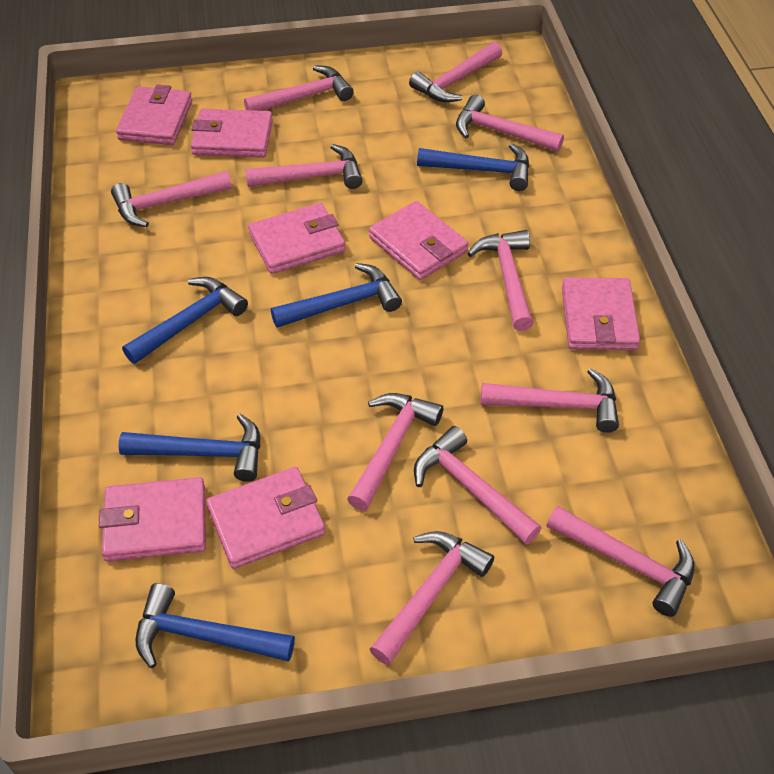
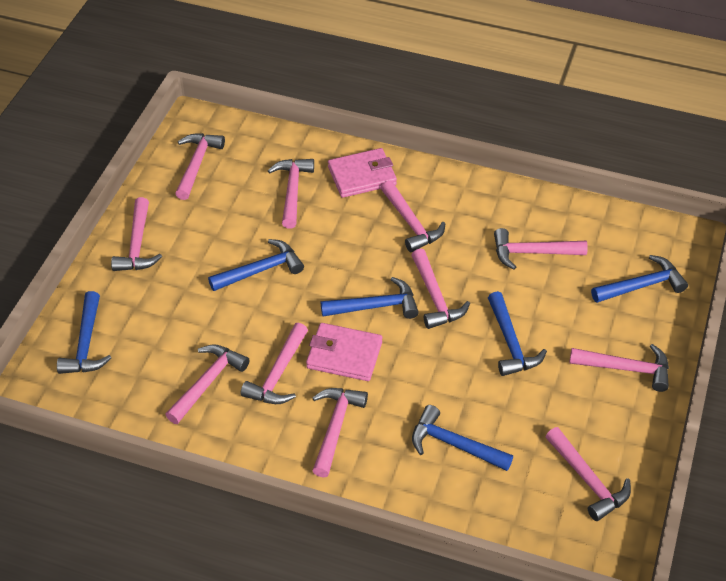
blue hammer: [118,414,261,482] [122,277,248,364] [135,583,295,668] [271,263,402,328] [417,143,530,191] = 5 -> [57,291,111,374] [208,239,304,291] [321,277,419,319] [412,405,513,471] [488,291,547,376] [591,255,688,303] = 6
pink wallet: [99,477,206,562] [116,85,192,145] [191,109,273,158] [206,467,325,569] [248,203,345,274] [369,201,468,280] [562,277,640,350] = 7 -> [306,323,382,381] [328,148,397,198] = 2

